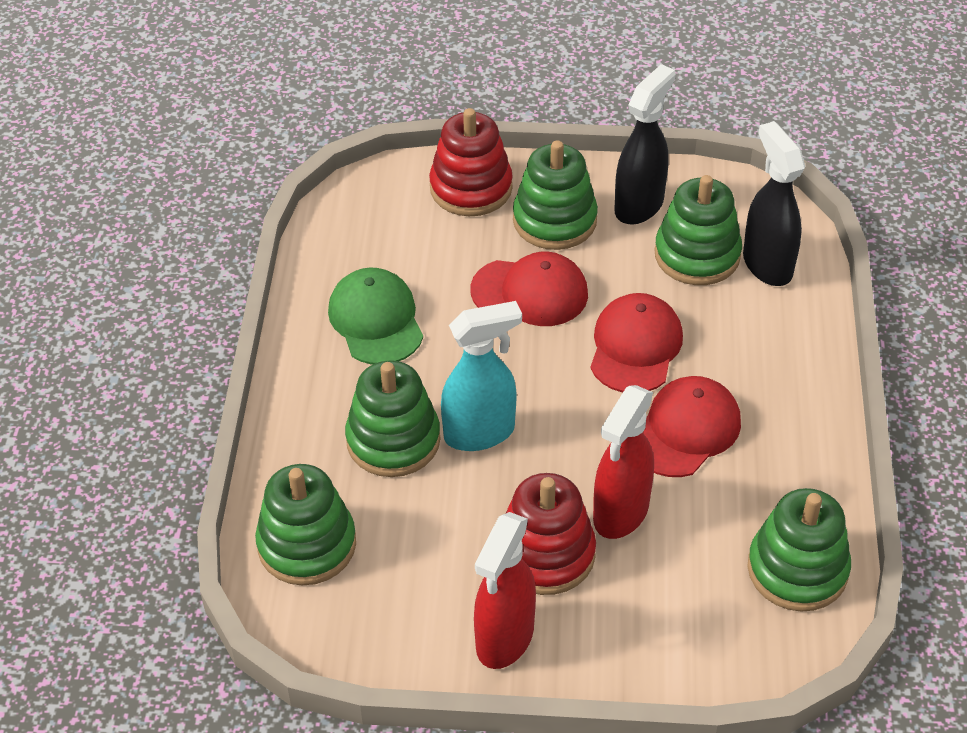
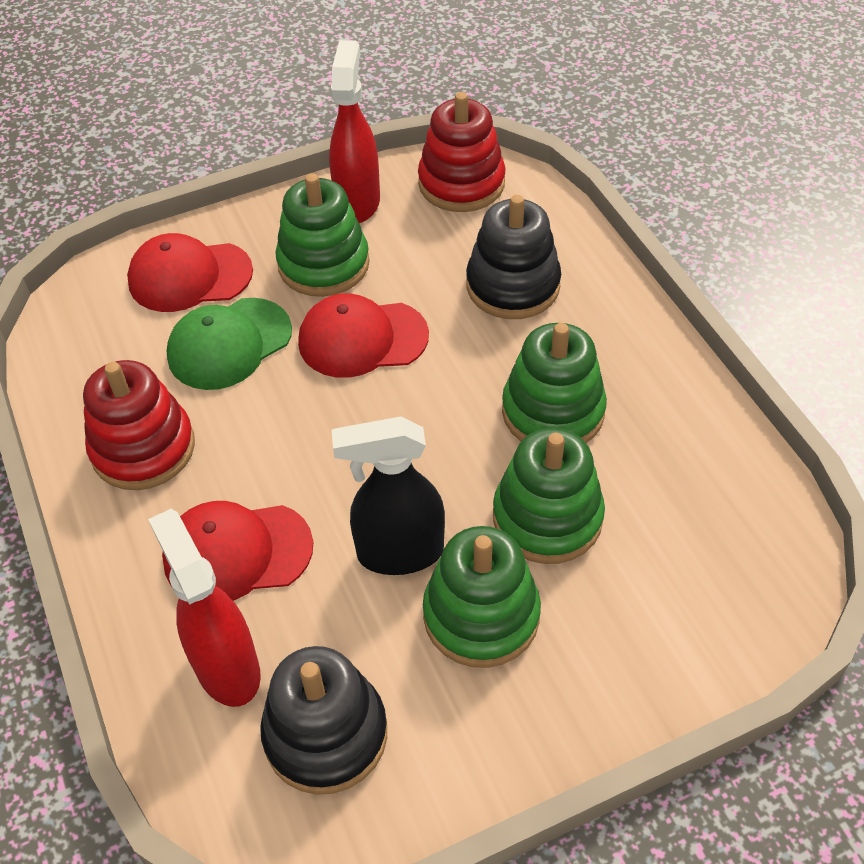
black spray bottle: [615,64,676,225] [743,121,805,286] = 2 -> [332,417,445,575] = 1
black stacking toy: none = 0 -> [260,646,387,795] [466,195,561,319] = 2
green stacking toy: [255,464,356,585] [345,360,441,477] [513,141,598,250] [654,175,742,285] [747,488,851,612] = 5 -> [276,173,370,297] [423,526,541,668] [493,428,605,564] [502,323,607,443] = 4
turquoise spray bottle: [441,301,522,451] = 1 -> none = 0

